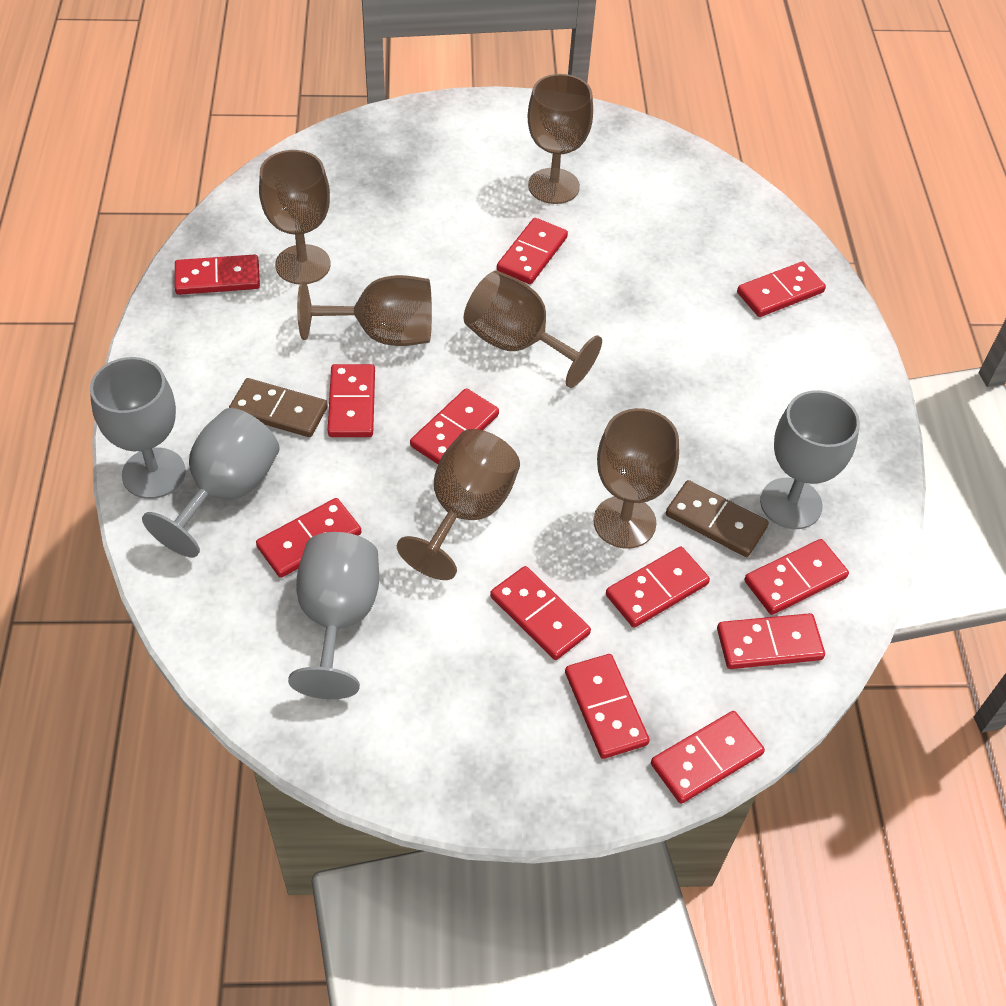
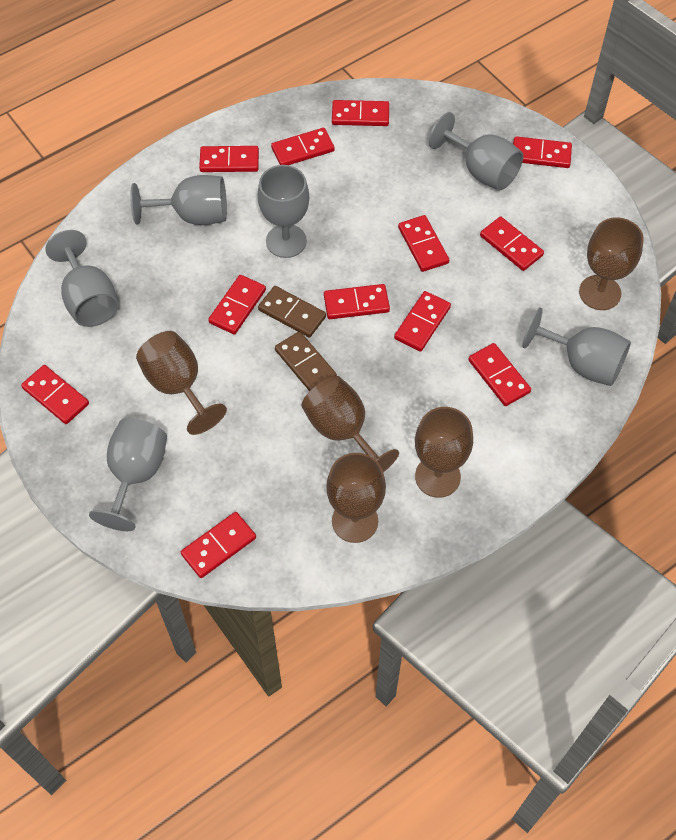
brown goblet: [259,150,330,285] [297,275,432,346] [397,429,520,580] [463,271,602,388] [528,74,593,204] [594,408,679,549] = 6 -> [136,331,227,435] [302,376,399,472] [326,453,386,543] [415,407,473,498] [579,217,644,310] = 5
grey goblet: [90,357,186,499] [142,408,280,557] [288,532,379,699] [760,390,860,529] = 4 -> [45,230,119,327] [89,418,167,531] [130,175,227,225] [258,165,309,258] [429,112,523,190] [522,307,631,386] = 6

